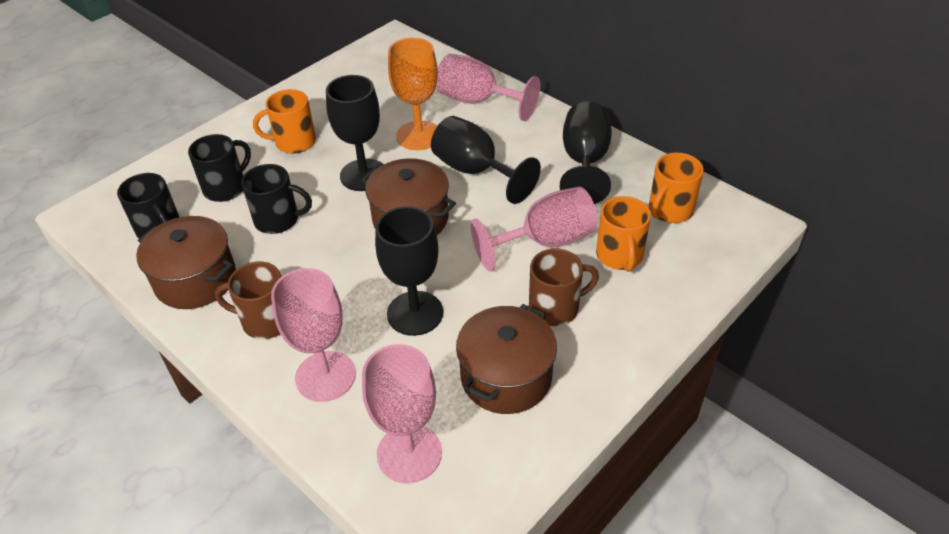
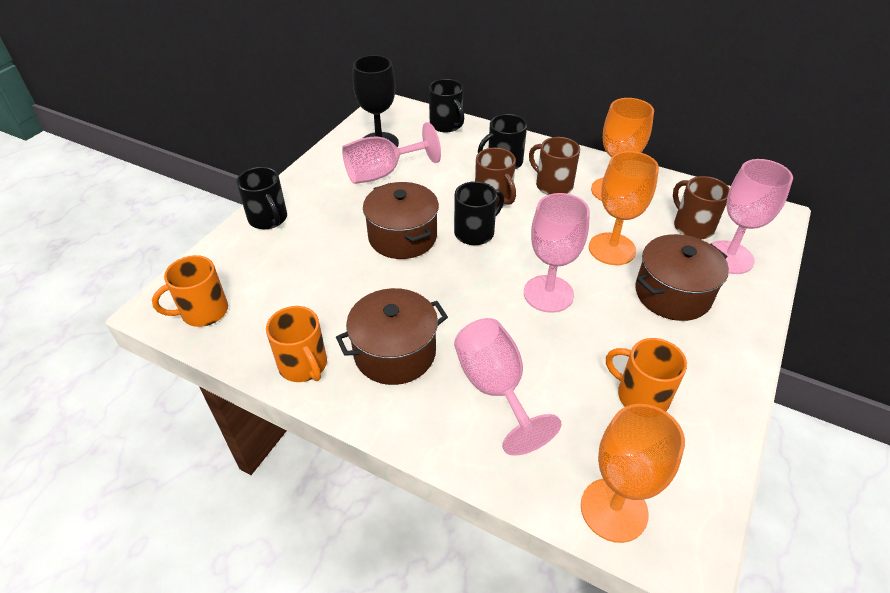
black goblet: [326,75,384,191] [375,206,443,336] [431,116,541,204] [560,101,612,204] = 4 -> [353,55,399,147] = 1
black mug: [117,173,179,239] [188,134,251,202] [241,164,312,234] = 3 -> [237,167,287,229] [429,79,464,132] [454,181,504,245] [478,114,527,169] = 4
brown mug: [215,262,281,339] [529,249,599,326] = 2 -> [475,148,516,207] [529,137,580,195] [673,176,730,239] = 3
orange goblet: [388,38,438,150] = 1 -> [581,404,685,543] [589,151,659,265] [591,98,654,201] = 3

